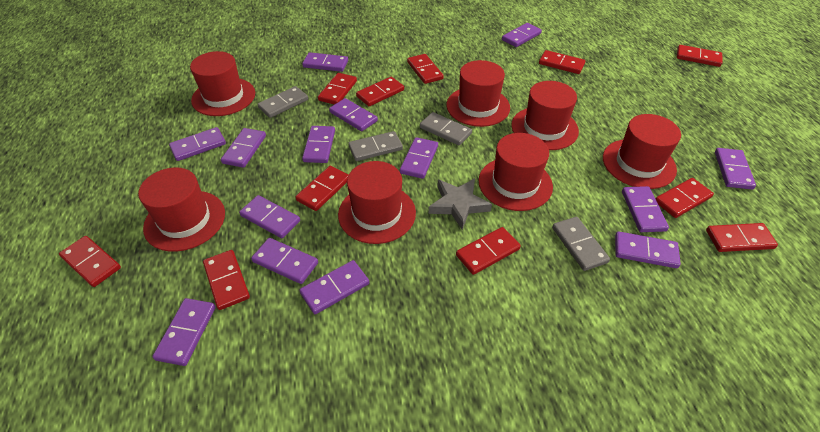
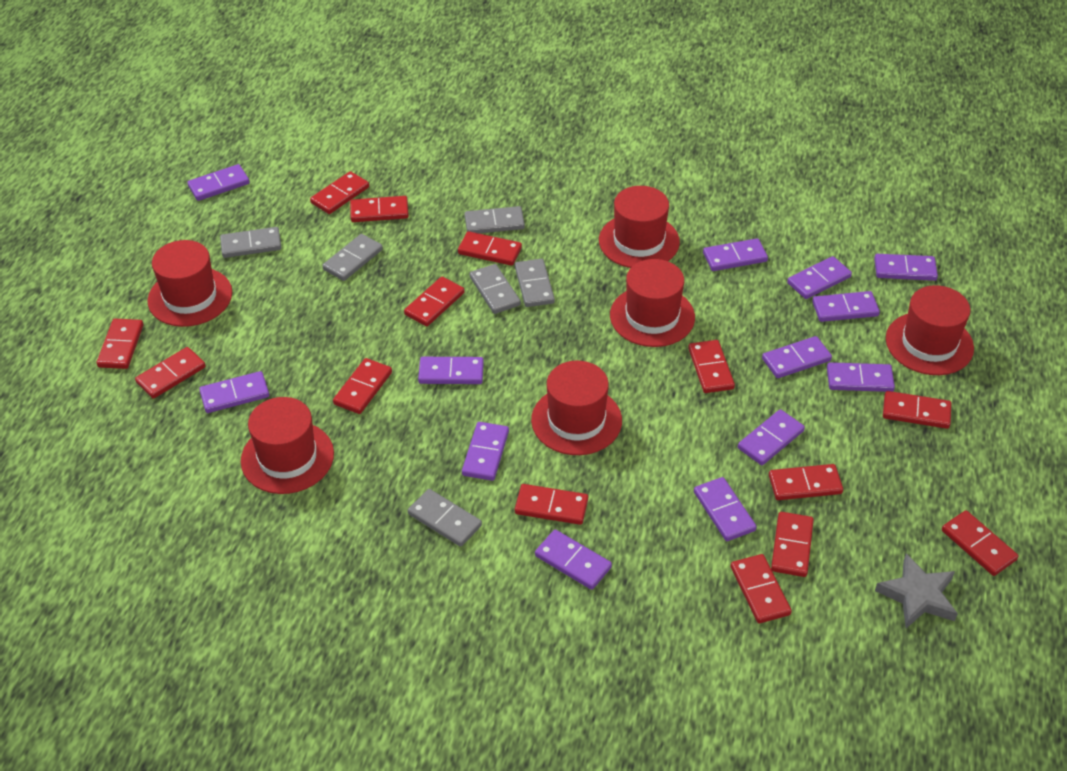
grey domino: [258,86,308,118] [348,131,403,161] [420,112,472,146] [552,217,610,271] = 4 -> [220,227,281,258] [322,234,383,281] [408,489,482,547] [465,206,525,233] [470,264,521,314] [515,259,555,307] = 6
purple domino: [152,298,216,366] [169,127,226,161] [221,128,266,168] [239,195,300,238] [251,238,318,284] [299,260,369,314] [302,52,348,72] [302,126,335,163] [329,98,378,131] [400,137,438,179] [502,23,542,47] [615,231,681,268] [622,186,669,232] [715,148,756,190] = 14 -> [187,164,250,201] [199,371,269,413] [418,357,484,384] [462,422,509,481] [535,530,612,590] [694,477,756,541] [703,238,768,271] [738,409,805,465] [762,336,832,378] [787,256,852,299] [812,291,880,322] [827,362,895,392] [874,254,938,281] = 13
red domino: [59,236,121,287] [203,250,250,310] [296,166,349,211] [318,73,357,105] [356,77,404,106] [407,54,444,84] [456,227,521,275] [539,50,585,74] [655,178,714,218] [677,45,722,67] [706,223,778,252] = 11 -> [97,319,143,369] [135,347,206,399] [310,171,369,214] [333,358,392,414] [350,196,409,222] [404,277,464,326] [458,231,522,266] [515,484,588,525] [688,340,735,393] [731,554,792,623] [769,464,843,500] [771,512,814,577] [883,391,951,429] [942,510,1018,576] = 14
red hat: [138,168,225,252] [190,51,255,116] [338,161,416,244] [447,60,510,127] [479,133,553,211] [511,81,579,150] [603,114,681,189] = 7 -> [147,240,232,327] [241,397,334,494] [531,361,622,455] [599,186,680,268] [610,259,695,347] [886,285,974,375] = 6

